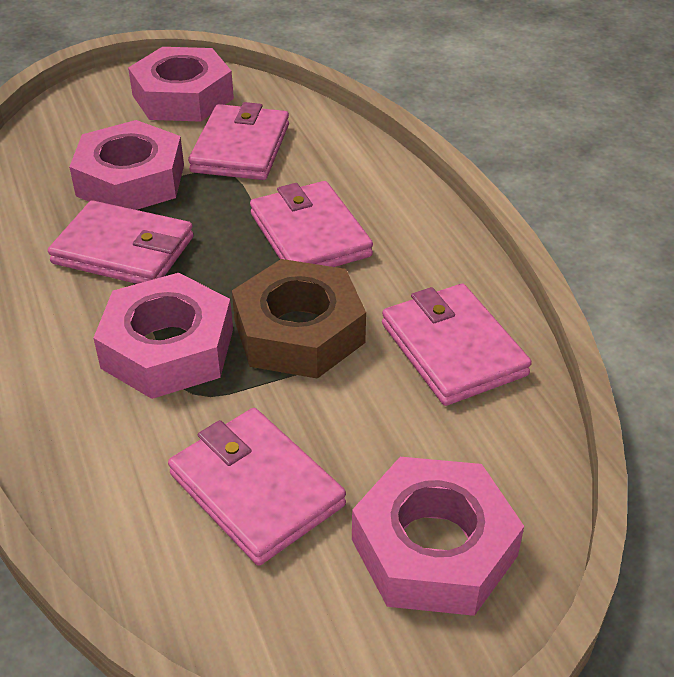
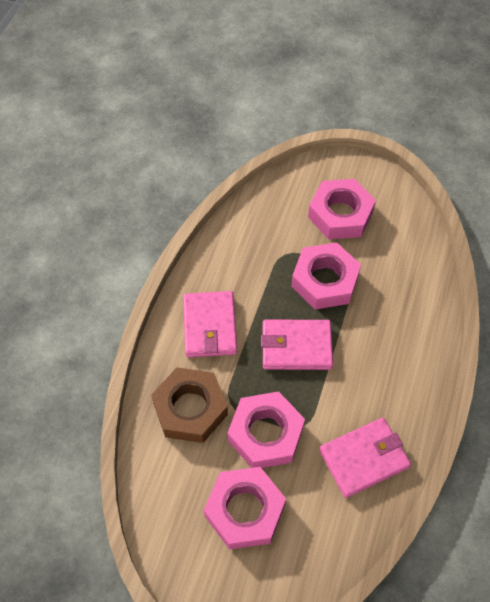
pink wallet: [48,200,194,284] [168,408,346,566] [188,102,289,180] [250,181,373,267] [382,284,532,406] = 5 -> [183,291,237,357] [261,320,333,370] [319,418,411,498] = 3

